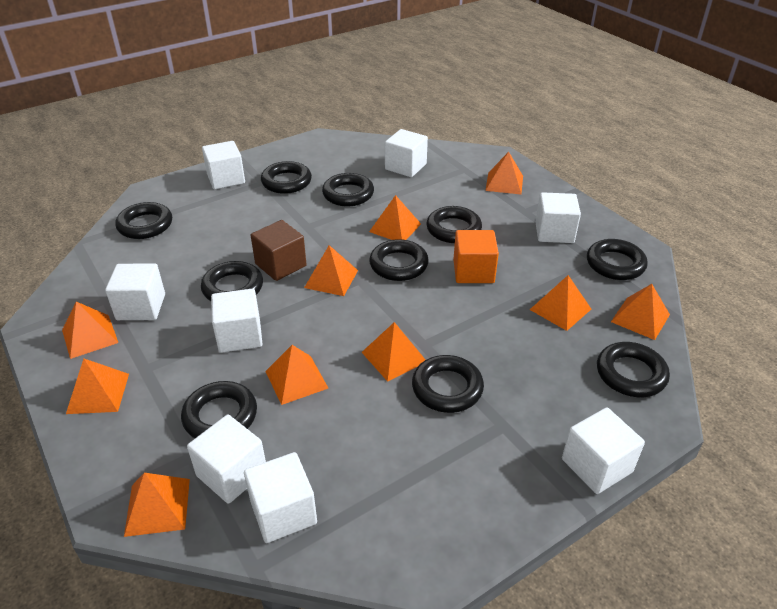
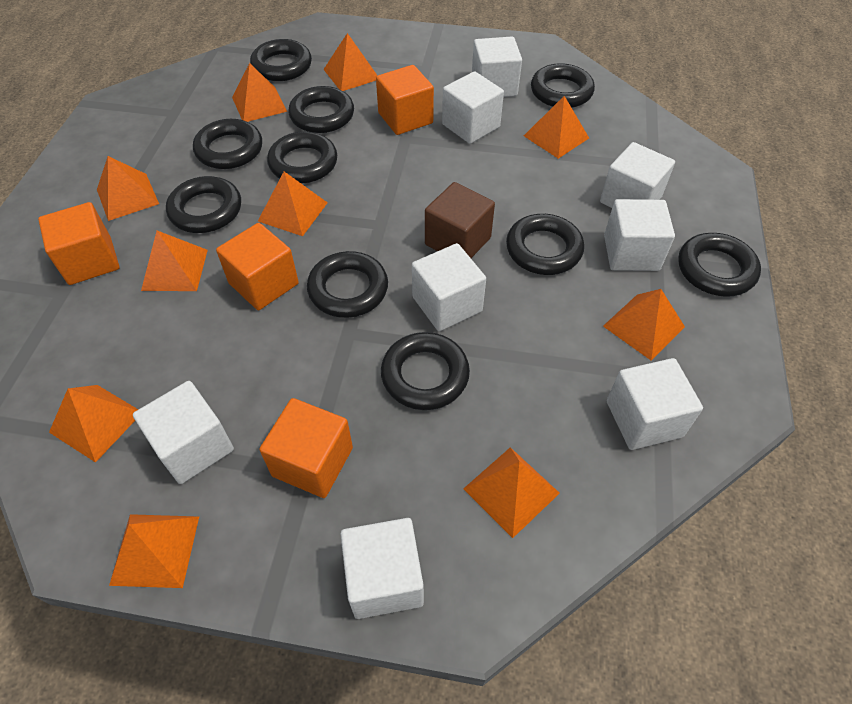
orange cube: [453,230,499,283] = 1 -> [38,202,119,285] [216,223,299,310] [260,398,353,498] [376,65,434,135] = 4

